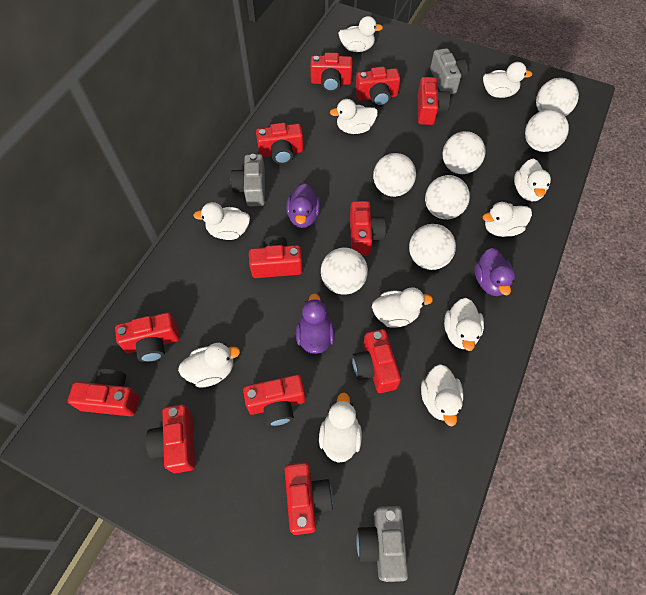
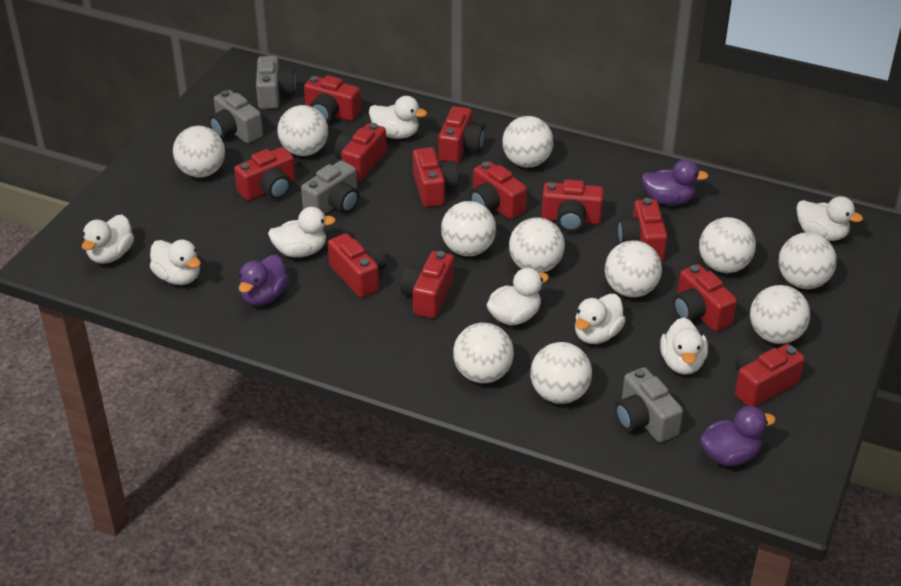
grey camera: [230,154,265,206] [356,506,408,582] [430,48,468,94] = 3 -> [209,90,263,143] [256,56,296,109] [301,160,359,215] [615,367,683,442] = 4
white ball: [321,247,368,295] [373,153,416,197] [409,224,456,270] [425,175,470,219] [442,131,485,174] [525,109,569,152] [536,78,579,116] = 7 -> [173,126,225,178] [277,105,328,156] [441,201,496,256] [453,323,514,383] [502,116,553,167] [509,217,565,273] [530,342,592,404] [605,240,662,297] [699,217,756,273] [750,285,810,344] [778,232,837,289] = 11
white duck: [178,343,240,388] [193,202,250,240] [319,393,362,463] [330,99,378,134] [338,16,383,52] [372,287,433,328] [421,364,463,427] [444,298,484,351] [483,62,532,98] [483,202,532,237] [514,159,551,201] = 11 -> [82,215,134,264] [150,240,201,285] [268,207,336,257] [369,96,427,139] [486,268,549,325] [575,294,626,344] [660,317,708,375] [797,196,863,241] = 8

